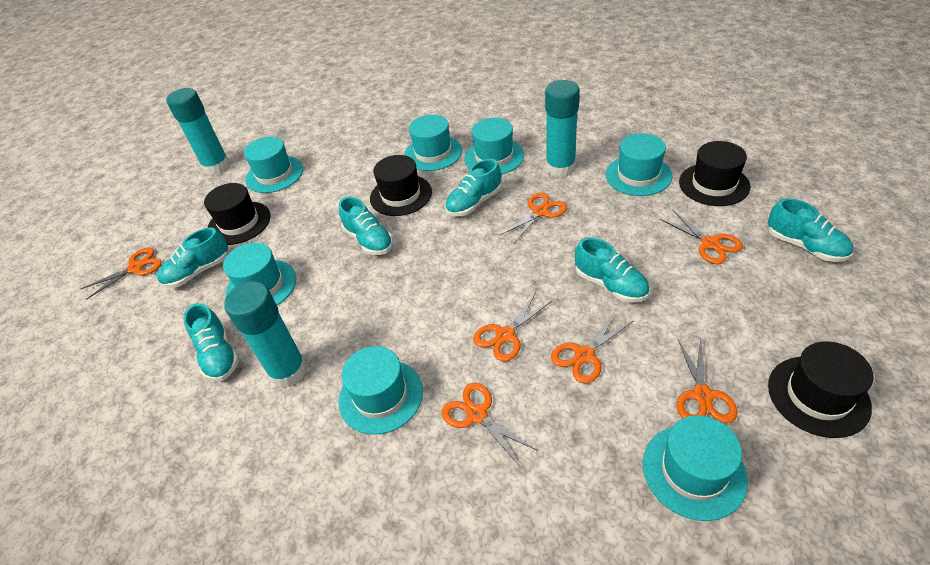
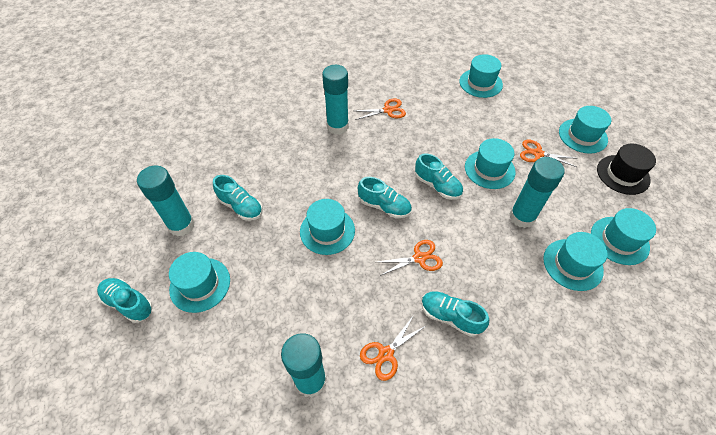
black hat: [204,183,270,245] [370,155,432,216] [679,141,750,206] [768,341,873,438] = 4 -> [597,144,656,195] = 1
orange scissors: [81,247,162,300] [442,383,537,466] [473,292,552,362] [500,193,567,243] [551,311,634,384] [660,210,743,264] [677,339,738,423] = 7 -> [356,99,406,120] [360,315,427,381] [378,240,443,276] [520,140,578,167] = 4
turquoise glue stick: [166,88,230,175] [224,282,307,388] [545,80,580,178] = 3 -> [137,166,195,236] [281,333,327,398] [322,65,349,135] [509,157,564,228] = 4
turquoise shoe: [157,227,228,288] [183,303,239,382] [339,197,393,255] [445,159,502,216] [575,237,650,302] [768,198,853,262] = 6 -> [97,278,153,323] [213,175,263,221] [358,177,412,219] [415,153,463,200] [421,291,489,337] = 5

